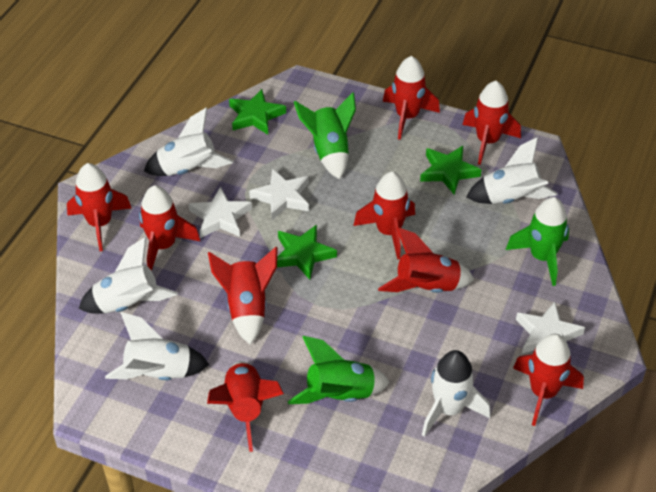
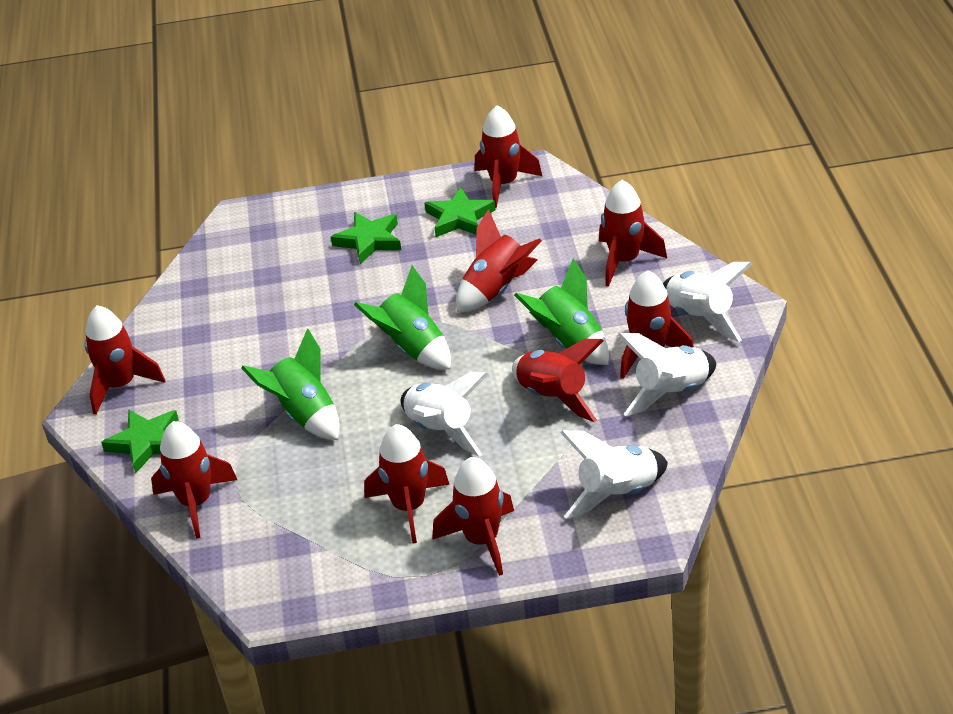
white rocket: [79,237,178,314] [105,312,209,380] [144,108,233,176] [422,350,490,437] [466,137,558,204] = 5 -> [401,372,489,456] [560,431,668,519] [618,333,716,416] [663,262,752,342] = 4
white star: [189,186,252,238] [249,169,309,220] [516,302,585,353] = 3 -> none = 0

